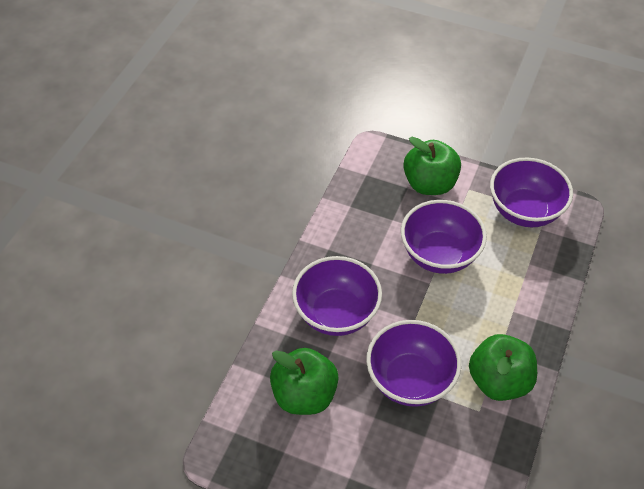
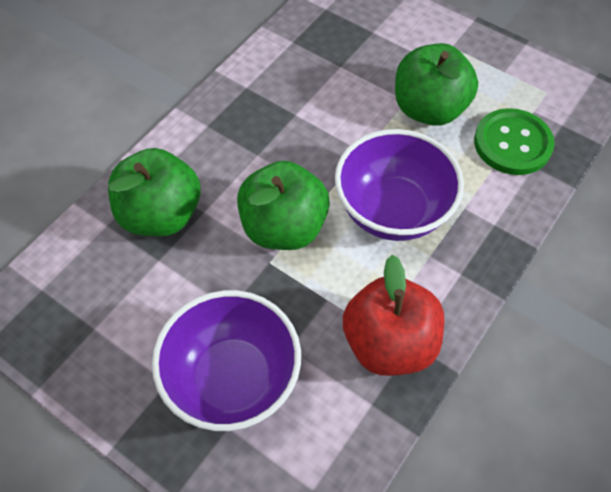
green button: none = 0 -> [474,108,555,175] = 1
purple bowl: [292,256,382,336] [366,320,461,407] [401,200,487,274] [490,158,573,227] = 4 -> [152,290,301,431] [335,129,464,241] = 2
red apple: none = 0 -> [343,255,444,376] = 1

